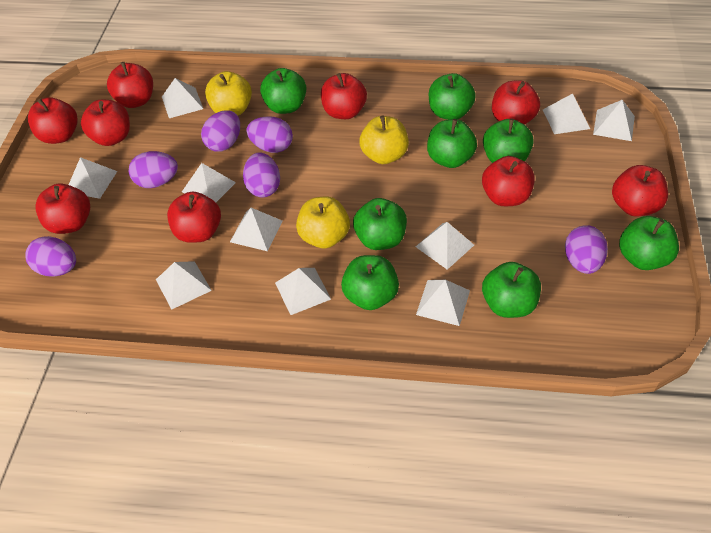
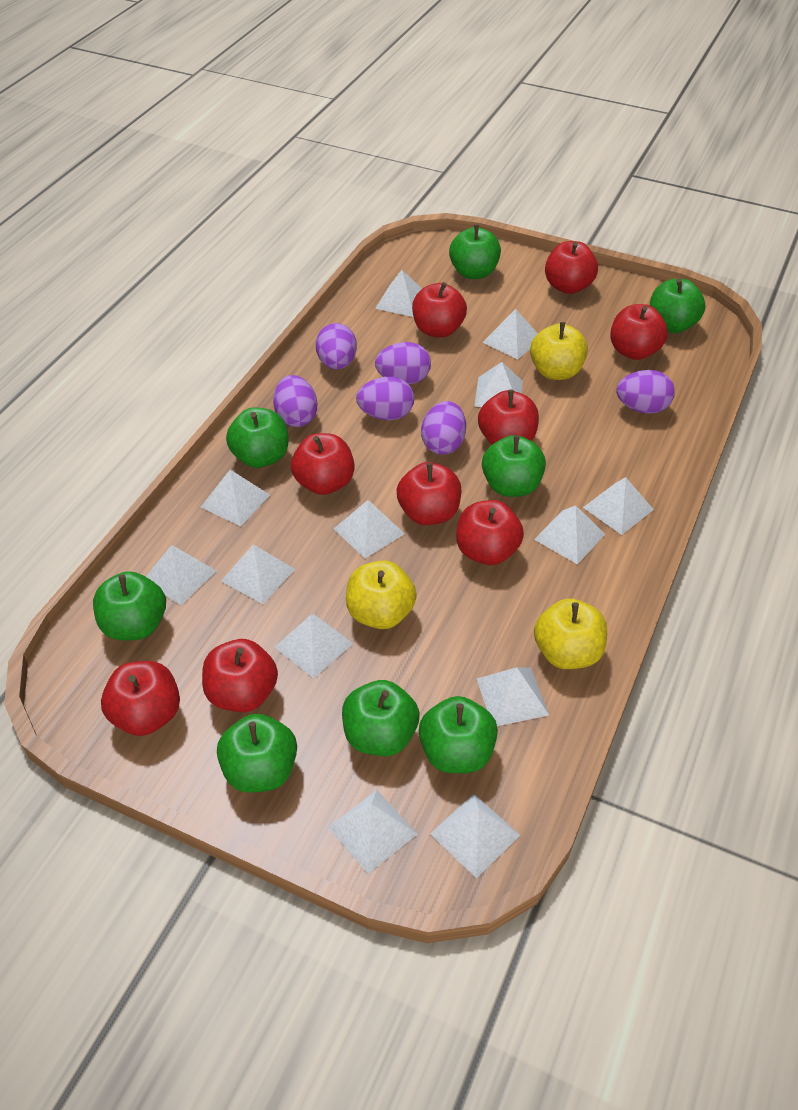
white pyramid: [69,157,117,199] [156,261,212,310] [162,78,203,118] [182,163,236,202] [230,208,283,251] [275,268,331,315] [416,222,474,270] [416,280,470,326] [543,93,590,134] [593,100,635,141] = 10 -> [145,545,217,605] [201,470,270,526] [221,544,295,604] [275,614,353,678] [328,790,417,874] [333,500,405,558] [375,270,422,317] [430,794,521,878] [474,362,523,407] [477,667,549,726] [482,309,538,360] [534,506,605,564] [583,477,654,535] = 13

